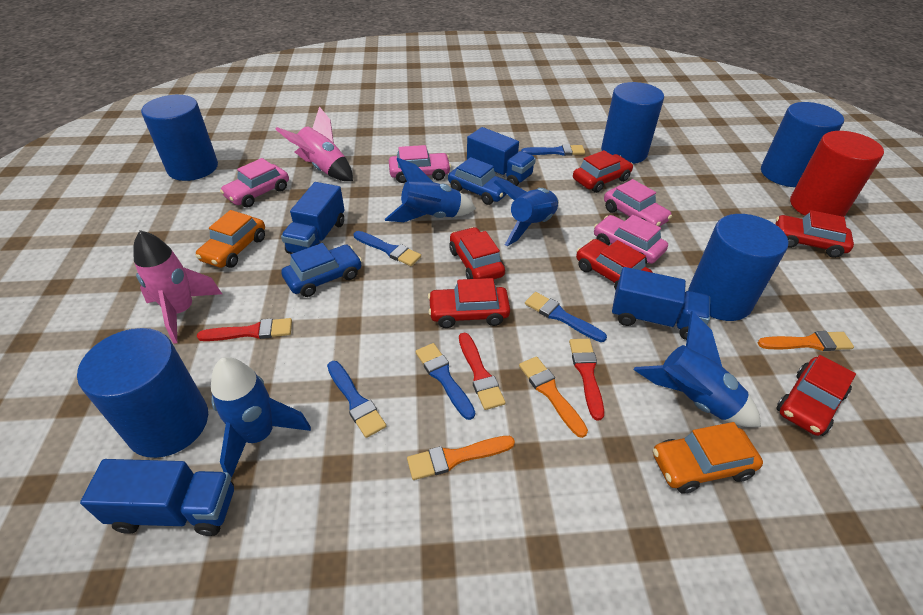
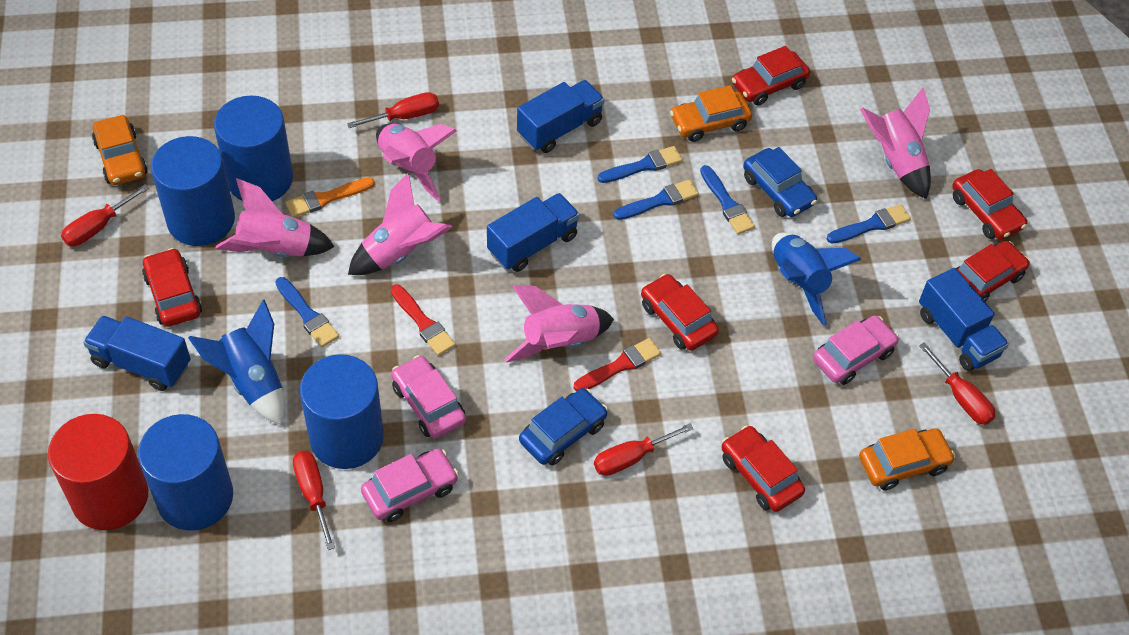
blue cylinder: [77,328,208,458] [141,95,218,181] [601,82,664,164] [688,214,788,321] [761,102,844,187] = 5 -> [138,414,233,531] [151,136,235,246] [214,96,293,201] [300,354,384,469] = 4
blue rocket: [211,357,311,478] [385,158,476,222] [494,180,559,246] [634,311,761,427] = 4 -> [188,300,285,425] [772,233,861,326] = 2
orange brush: [407,436,515,480] [519,356,588,438] [758,331,854,351] = 3 -> [285,177,375,217] = 1
orange car: [196,210,265,268] [653,422,763,494] = 2 -> [92,115,148,185] [670,85,752,142] [859,428,956,490] = 3
pink car: [220,158,289,208] [389,145,451,183] [594,215,668,264] [604,179,672,227] = 4 -> [361,448,459,522] [391,355,466,439] [813,315,899,385] = 3
pink rocket: [133,230,222,344] [275,106,353,181] = 2 -> [215,178,335,257] [348,172,453,275] [376,124,457,202] [504,285,614,362] [860,87,931,199] = 5
red brush: [197,318,292,341] [459,332,506,410] [569,339,604,420] = 3 -> [391,284,456,356] [573,338,661,391] = 2
red screwdriver: none = 0 -> [61,184,149,246] [293,451,335,550] [347,92,439,128] [594,423,694,476] [919,343,996,425] = 5

